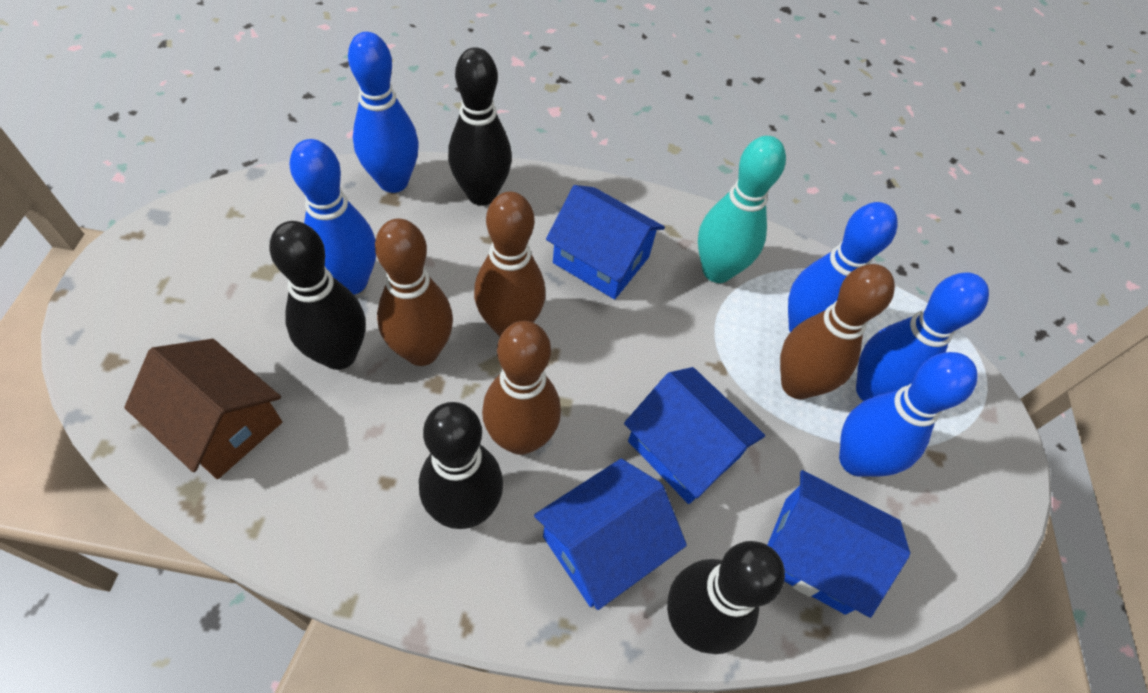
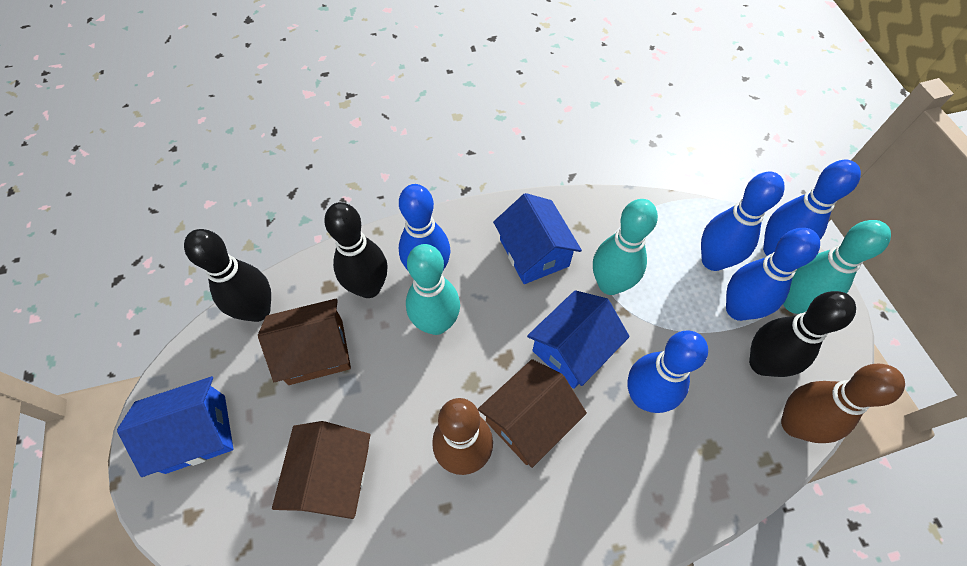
black bowling pin: [269,221,365,370] [419,402,503,529] [448,47,512,205] [667,541,785,654] = 4 -> [184,229,271,322] [324,202,387,298] [749,291,856,377] = 3
blue house: [534,459,687,610] [546,185,665,299] [624,367,765,504] [768,470,910,618] = 4 -> [117,376,233,477] [493,193,582,284] [527,290,630,389] = 3
brown bowling pin: [375,219,453,366] [474,192,546,336] [482,321,561,455] [780,264,895,399] = 4 -> [432,398,493,475] [781,364,905,443] = 2
brown house: [124,339,282,479] = 1 -> [258,298,351,385] [272,421,371,519] [478,359,587,468] = 3
turquoise bowling pin: [698,136,786,283] = 1 -> [406,244,460,335] [593,199,658,295] [783,220,891,314] = 3

